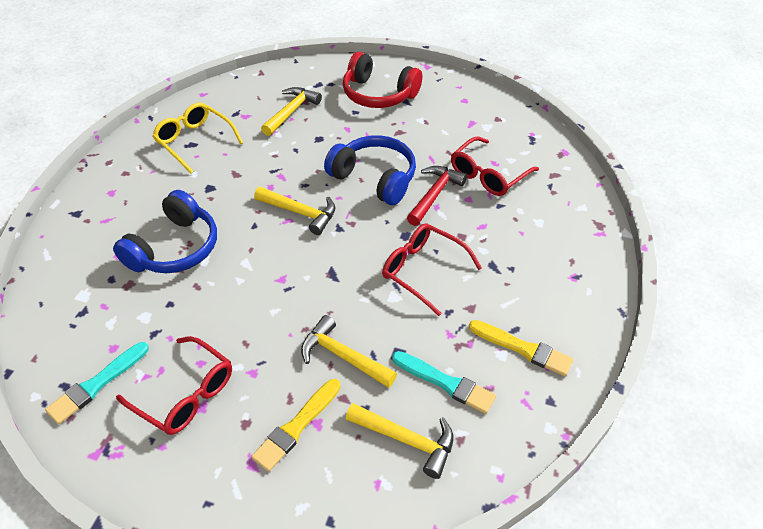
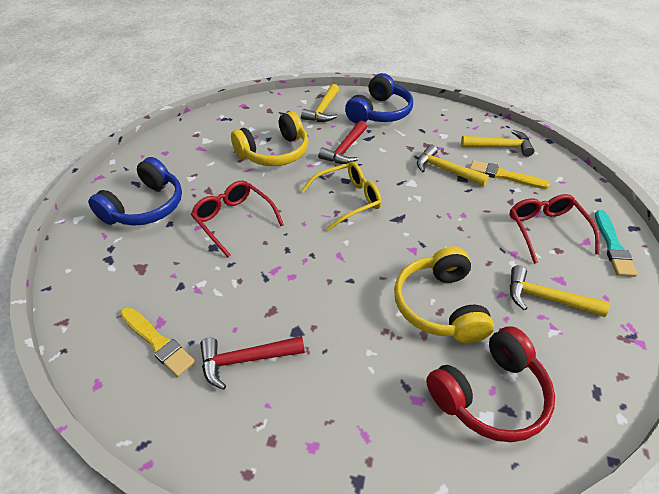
red glasses: [116,336,232,435] [382,223,482,316] [451,136,539,196] = 3 -> [191,180,284,257] [509,194,600,264] = 2
red hammer: [407,166,467,226] = 1 -> [200,336,305,390] [318,120,367,164] = 2
turquoise brush: [45,342,149,424] [392,351,496,414] = 2 -> [595,210,638,277] = 1
yellow headphones: none = 0 -> [231,111,308,166] [394,246,494,343] = 2

